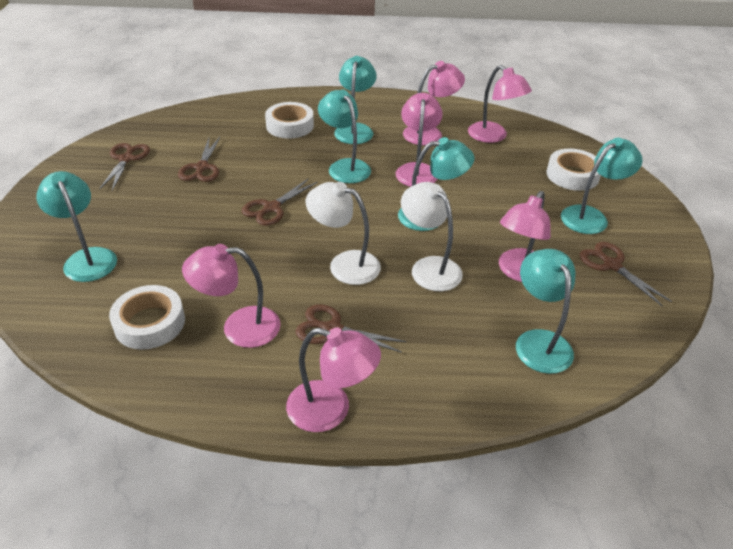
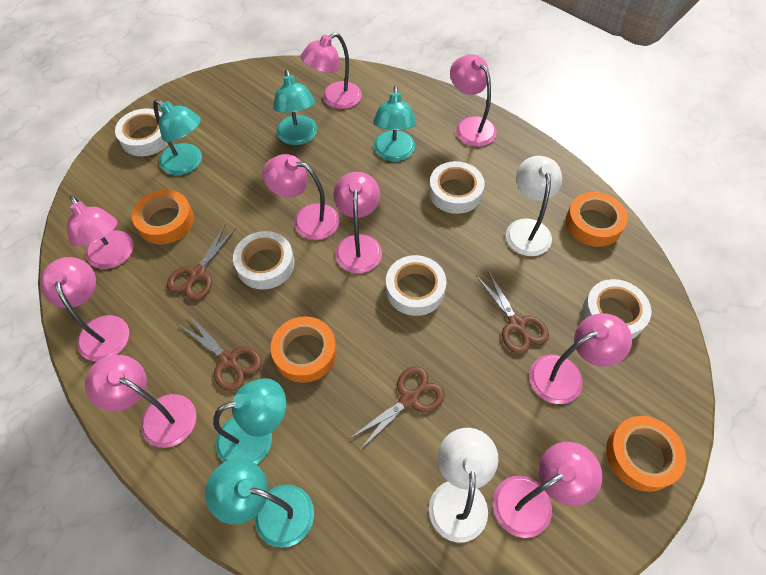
brown scissors: [99,143,150,190] [178,137,220,182] [242,178,318,226] [296,304,406,353] [580,242,672,307] = 5 -> [167,225,236,301] [179,315,262,391] [349,366,445,451] [477,271,549,354] = 4
orange tape: none = 0 -> [132,190,194,245] [271,316,337,383] [565,192,628,247] [606,416,686,492] = 4
pink lamp: [182,244,281,348] [286,327,381,432] [395,93,443,187] [403,61,465,145] [468,65,532,143] [499,191,551,282] = 6 -> [40,257,129,361] [67,195,133,269] [85,355,196,448] [262,154,339,240] [301,33,362,109] [333,172,382,273] [450,54,497,147] [493,442,603,538] [529,313,632,404] = 9
turquoise lamp: [36,171,117,282] [318,90,371,183] [334,56,377,144] [398,137,474,231] [516,249,575,374] [561,138,643,234] = 6 -> [153,99,202,175] [205,459,314,548] [213,378,286,464] [273,69,317,145] [373,86,416,161] = 5
white tape: [109,285,185,350] [265,102,314,139] [547,149,601,191] = 3 -> [115,109,168,156] [233,231,295,289] [386,255,446,316] [429,161,485,214] [583,279,651,339] = 5

